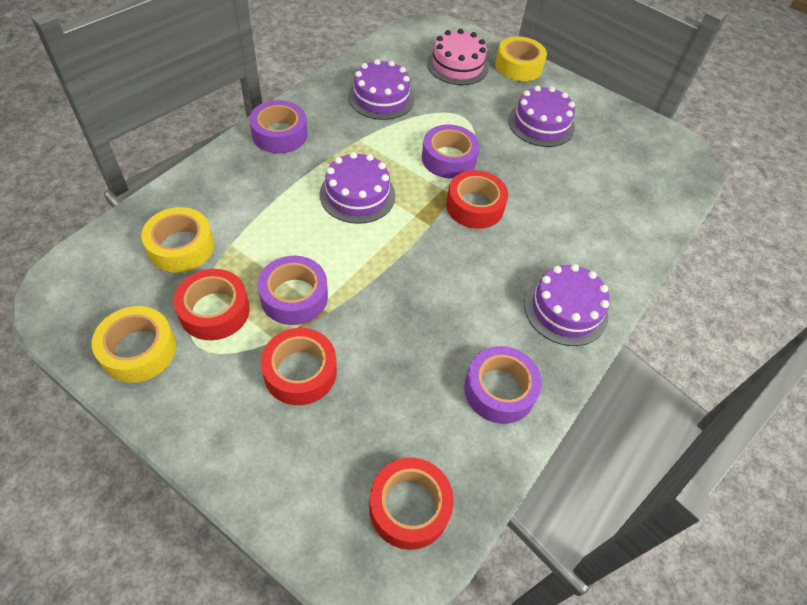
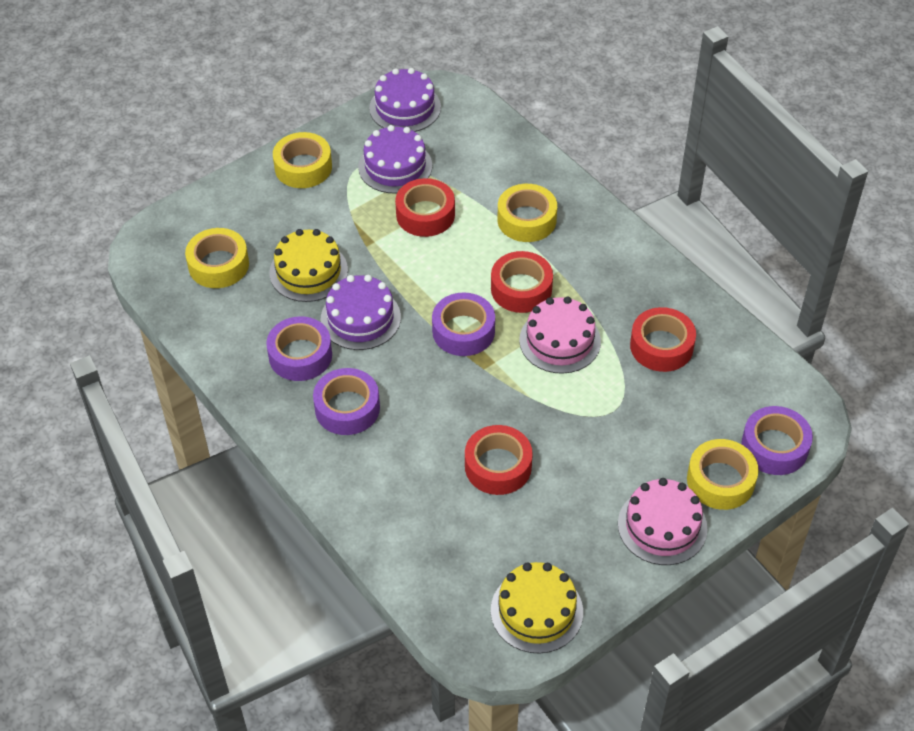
pink cake: [427,29,489,85] = 1 -> [519,296,601,374] [618,478,707,565] = 2
purple cake: [319,152,395,224] [348,59,414,120] [508,85,575,147] [524,264,610,346] = 4 -> [320,275,401,350] [358,125,432,194] [369,68,441,132] = 3
yellow cake: none = 0 -> [270,229,348,302] [491,562,583,653] = 2
yellow tape: [92,306,176,383] [141,207,214,273] [495,36,547,81] = 3 -> [185,228,249,288] [273,132,332,188] [498,184,557,242] [687,439,759,510] = 4

